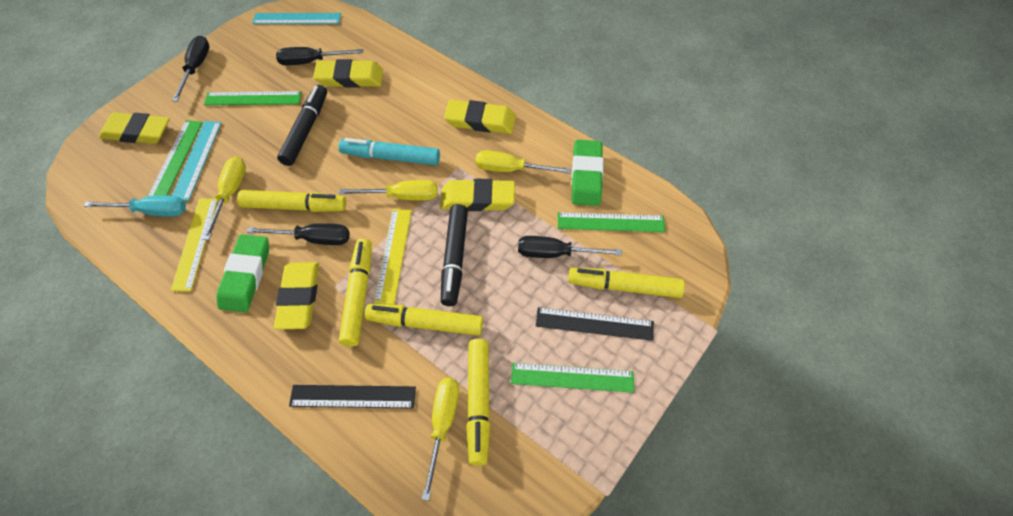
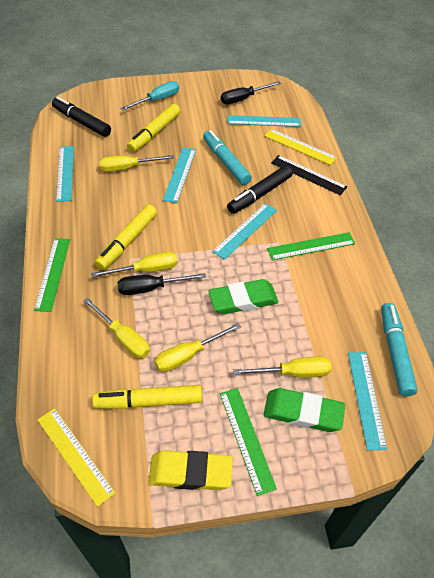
black ruler: [289,385,416,409] [536,307,654,341] = 2 -> [271,155,347,195] = 1
black screwdriver: [172,36,210,102] [246,223,350,245] [276,47,363,65] [518,236,622,258] = 4 -> [118,273,206,295] [221,81,281,105] = 2
green ruler: [147,120,203,197] [204,91,302,105] [511,363,634,393] [558,212,665,232] = 4 -> [34,238,70,312] [220,388,277,496] [267,232,355,260] = 3
turquoise marker: [339,138,440,165] = 1 -> [203,130,252,185] [381,303,418,397] = 2
turquoise ruler: [172,121,221,201] [252,13,341,24] = 2 -> [56,146,74,202] [163,147,196,203] [212,203,277,260] [227,115,301,127] [348,352,387,450] = 5
yellow eraser: [99,112,170,144] [274,262,319,330] [313,59,383,88] [440,179,515,211] [444,100,516,134] = 5 -> [148,450,233,490] = 1
yellow marker: [237,190,346,212] [339,239,372,347] [365,304,483,336] [466,339,490,466] [568,267,685,298] = 5 -> [92,385,202,409] [95,205,157,270] [127,104,180,152] = 3
yellow screwdriver: [203,156,246,240] [339,180,438,201] [422,378,459,501] [475,150,571,174] = 4 -> [83,297,150,358] [91,251,178,278] [99,155,174,172] [155,323,241,372] [233,356,331,378] = 5

